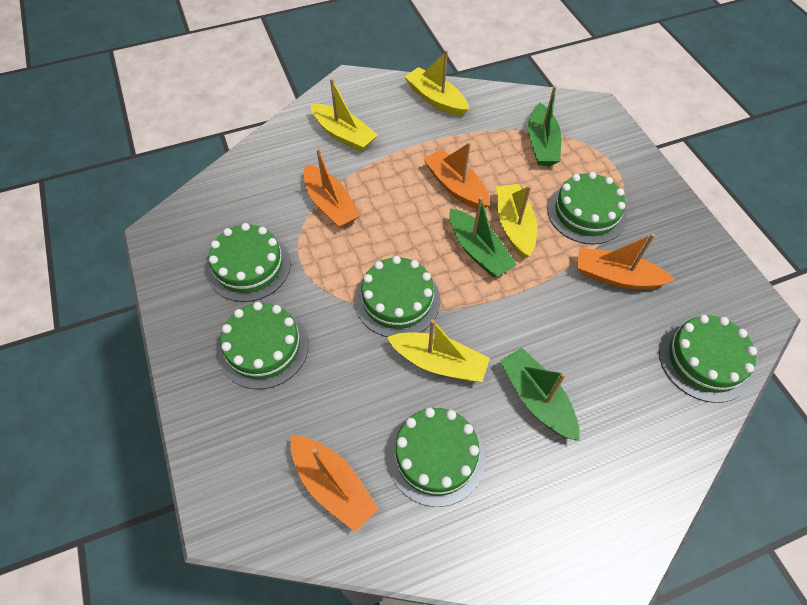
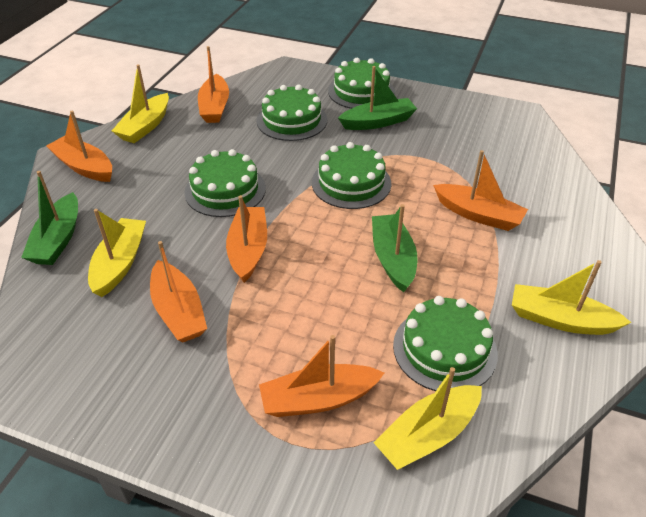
green cake: [207,223,291,302] [218,302,309,389] [355,256,440,337] [386,408,486,507] [547,172,626,244] [659,315,757,403] = 6 -> [184,149,266,217] [256,85,327,141] [312,142,391,209] [328,58,395,109] [393,296,498,391] = 5
orange boat: [290,435,379,532] [304,148,360,228] [424,142,490,209] [576,234,675,289] = 4 -> [46,111,112,182] [150,241,207,342] [198,46,229,123] [226,195,267,283] [259,335,384,417] [433,150,528,231] = 6

